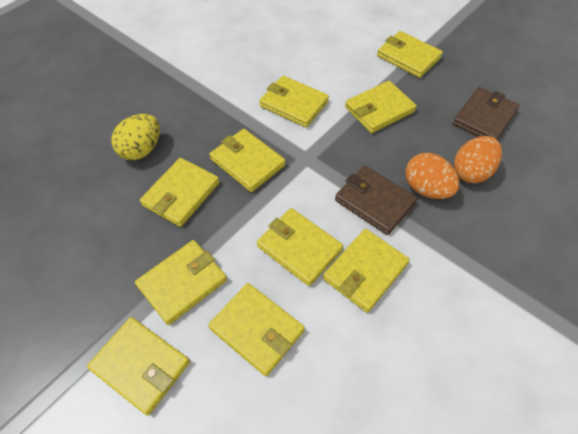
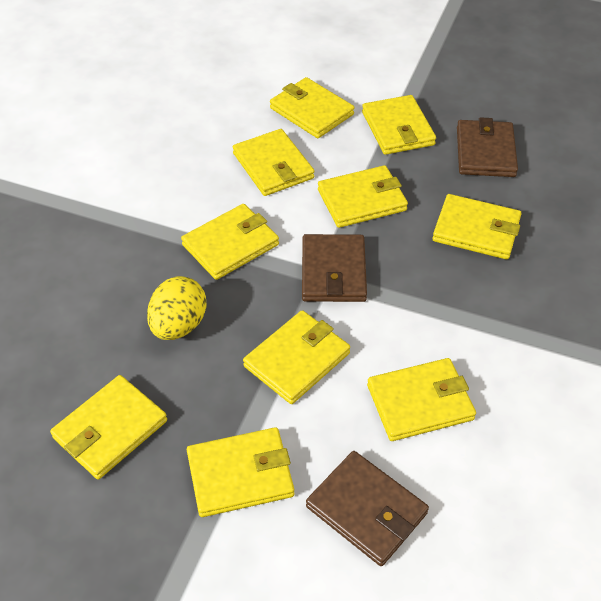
brown wallet: [335,165,417,235] [453,87,519,140] = 2 -> [302,234,367,302] [306,451,429,566] [457,117,518,177] = 3
orange egg: [405,153,460,199] [454,136,502,183] = 2 -> none = 0

